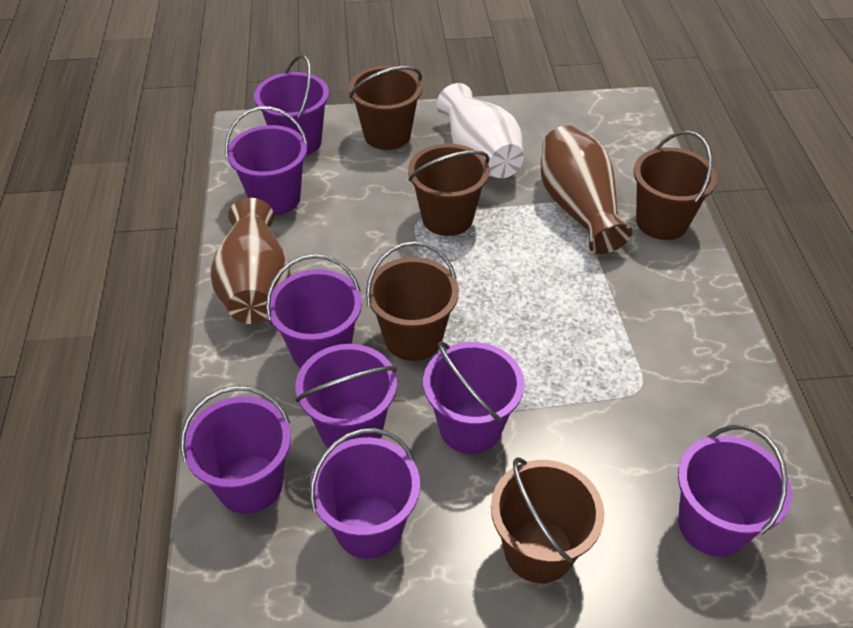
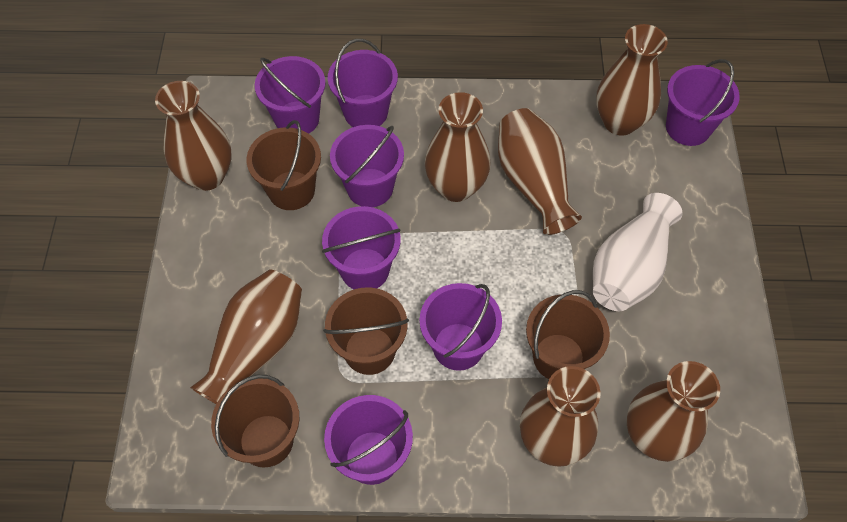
brown bucket: [349,66,422,150] [366,241,459,361] [408,144,490,236] [491,458,604,583] [634,131,717,240] = 5 -> [211,375,299,467] [247,120,321,210] [323,287,409,375] [526,290,610,379] = 4
brown vase: [211,198,290,324] [541,125,632,254] = 2 -> [155,81,231,191] [190,269,302,404] [425,92,490,202] [498,108,582,235] [520,366,601,467] [596,24,668,136] [627,361,720,462] = 7
purple bucket: [180,386,291,514] [225,106,308,216] [254,54,329,155] [266,254,362,369] [295,344,397,448] [309,428,420,559] [423,341,524,454] [678,425,792,557] = 8 -> [255,56,326,134] [322,206,401,289] [324,395,413,485] [328,39,398,127] [330,125,404,207] [420,283,502,371] [666,59,740,146] = 7

